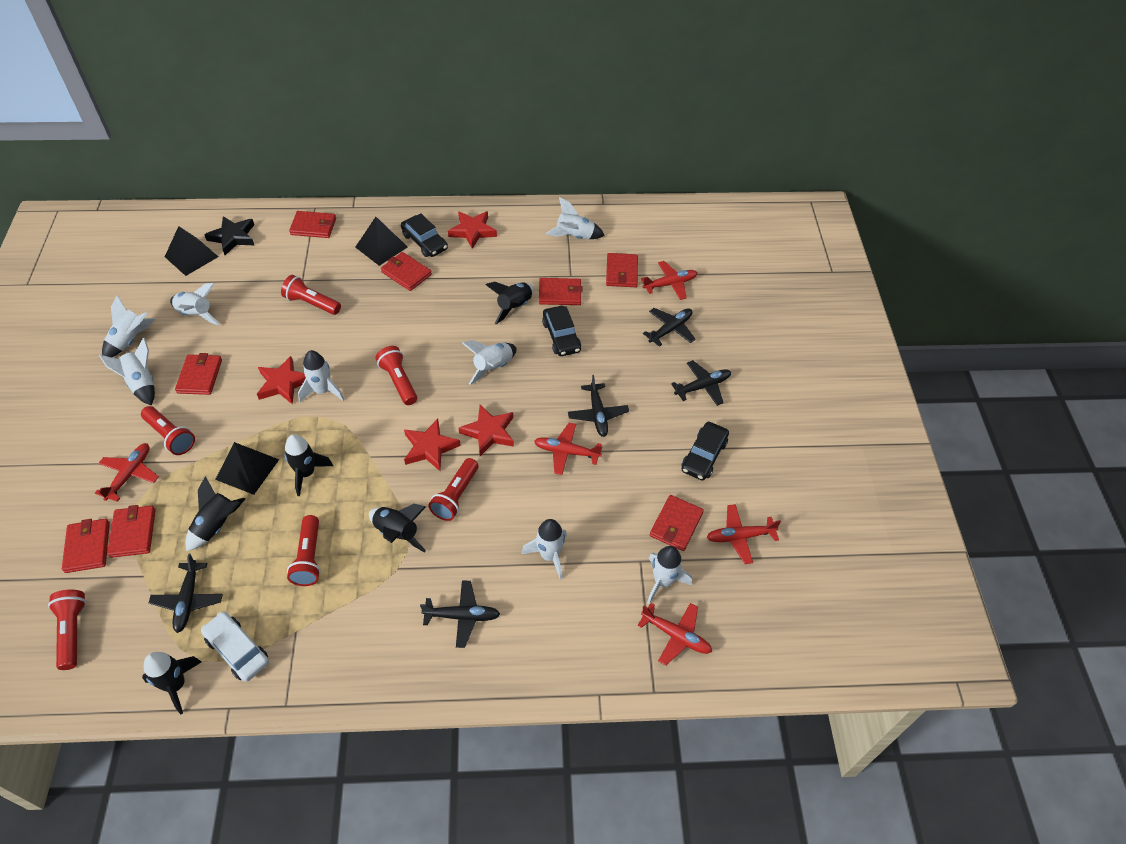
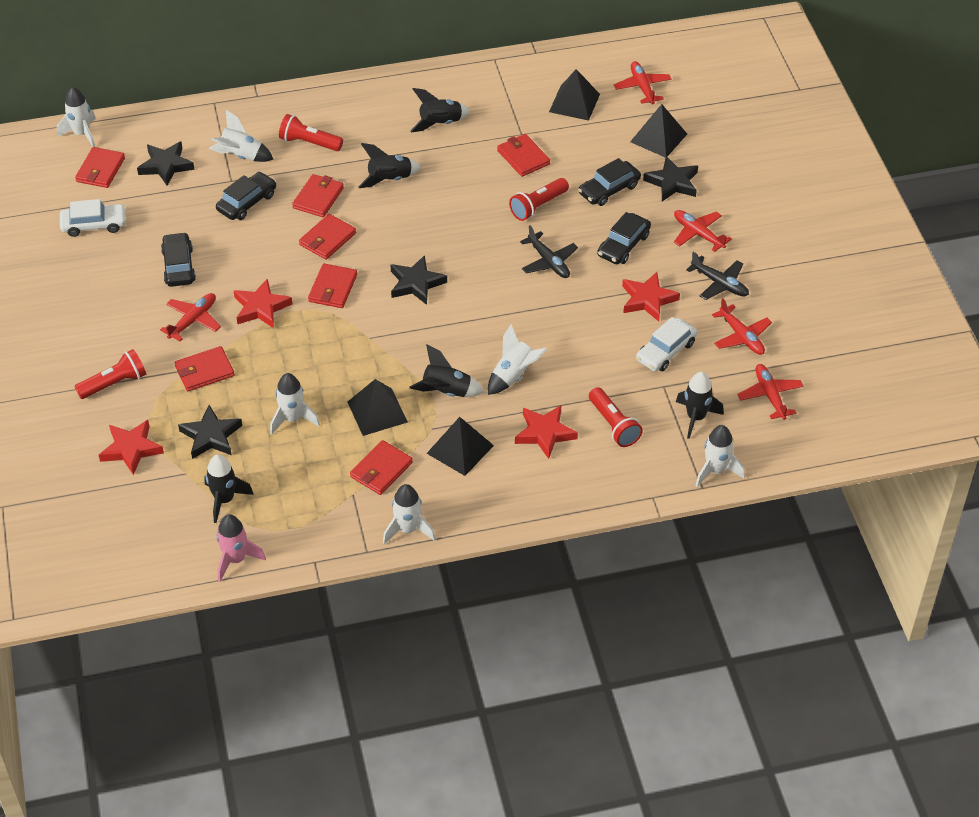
black car: [401,213,448,257] [542,306,581,356] [682,422,729,481] = 3 -> [161,232,196,287] [216,172,276,220] [578,158,641,206] [597,212,651,264] = 4
black plane: [149,554,223,633] [420,581,500,648] [568,375,629,437] [643,308,696,347] [671,360,731,406] = 5 -> [520,225,578,278] [686,252,749,300] = 2
black pyramid: [165,226,218,276] [215,442,279,495] [355,217,408,266] = 3 -> [348,379,408,436] [426,417,494,476] [549,69,600,121] [630,104,687,158] = 4
black star: [204,216,254,255] = 1 -> [137,141,195,186] [178,405,242,459] [391,255,447,305] [643,156,698,201] = 4
pink rocket: none = 0 -> [216,514,266,582] = 1
red flashlight: [48,590,86,670] [141,406,195,455] [281,275,341,315] [287,515,321,586] [376,346,417,405] [428,458,478,521] = 6 -> [74,349,146,399] [279,114,343,151] [509,178,569,221] [589,387,643,447] = 4
red wallet: [62,519,110,573] [107,505,156,558] [175,353,222,395] [289,211,336,238] [381,252,432,291] [539,278,582,305] [606,253,638,287] [650,495,704,551] = 8 -> [75,147,125,188] [174,346,235,391] [292,174,344,217] [299,214,356,260] [308,263,357,308] [350,440,413,495] [497,134,550,177] = 7
white car: [201,612,269,682] = 1 -> [60,199,127,237] [636,317,697,371] = 2
white rocket: [99,338,155,406] [102,295,155,357] [170,283,220,325] [298,350,345,402] [462,340,517,385] [521,519,567,580] [546,197,605,239] [647,546,692,604] = 8 -> [57,87,96,147] [209,110,274,162] [270,373,320,435] [383,484,435,544] [488,324,547,395] [695,425,745,487] = 6

